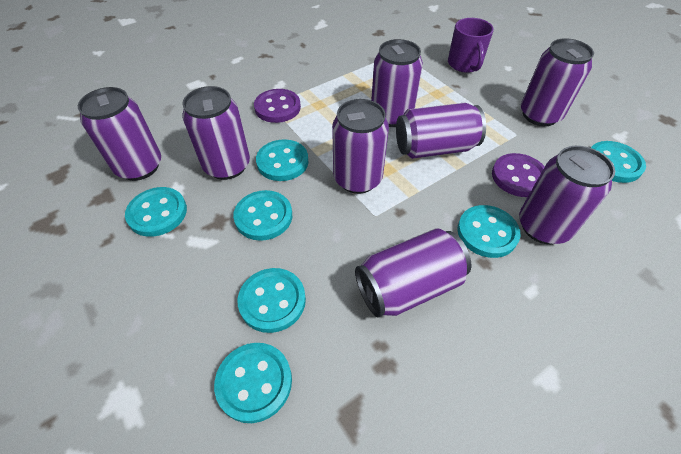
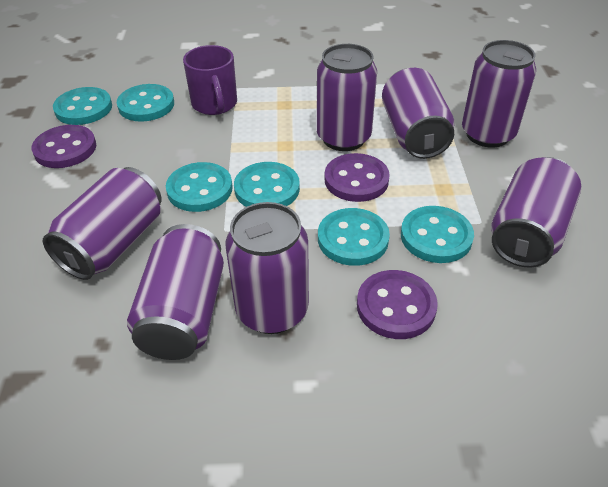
purple button: [254,89,301,123] [492,153,545,197] = 2 -> [32,125,96,168] [324,153,390,202] [357,270,438,339] = 3
purple can: [78,87,161,181] [182,86,250,180] [332,99,389,194] [355,228,471,318] [371,39,423,127] [396,102,486,159] [519,146,615,244] [521,38,594,126] = 8 -> [43,167,161,280] [127,224,224,360] [226,202,309,334] [317,44,377,151] [382,68,454,159] [462,40,536,148] [491,157,582,267] = 7
turquoise button: [125,187,187,237] [214,343,292,423] [233,190,292,241] [238,268,306,333] [256,139,309,181] [457,205,520,258] [591,141,646,183] = 7 -> [53,87,112,125] [117,84,174,122] [166,162,233,212] [234,162,300,207] [318,208,390,266] [401,206,474,263] = 6

